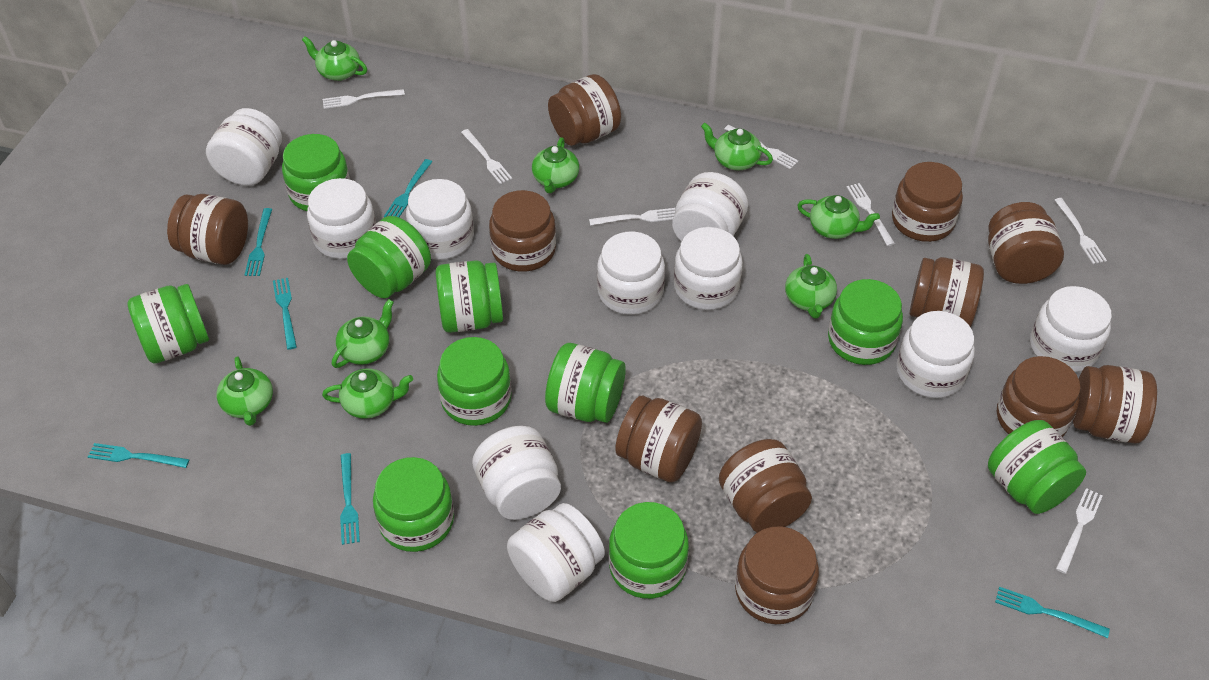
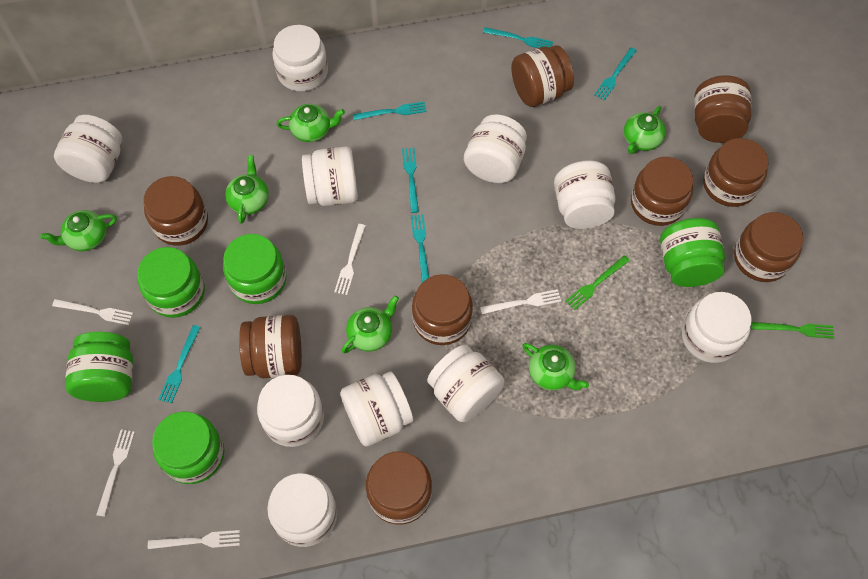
brown jar: [167,194,248,265] [489,190,556,272] [548,74,621,146] [615,396,702,482] [719,439,812,533] [735,526,819,624] [892,162,963,242] [909,257,984,327] [988,202,1064,284] [997,356,1081,437] [1073,365,1157,443] = 11 -> [144,176,208,246] [239,315,302,378] [366,451,432,525] [412,274,473,345] [511,45,574,107] [631,157,693,226] [694,75,752,143] [703,138,769,207] [734,212,804,282] = 9
green fork: none = 0 -> [566,255,630,310] [751,322,834,339] = 2
green jar: [127,284,209,363] [282,134,350,211] [347,216,431,298] [373,457,454,552] [436,260,503,333] [437,337,512,426] [545,343,626,423] [609,502,689,599] [828,279,903,365] [988,420,1086,514] = 10 -> [65,332,133,402] [137,247,205,318] [152,412,224,484] [223,234,287,304] [660,218,725,287] = 5
green teapot: [216,356,273,426] [302,36,367,81] [322,368,413,419] [332,299,394,368] [532,137,579,193] [701,122,773,170] [785,254,837,319] [797,195,880,239] = 8 -> [40,210,117,251] [225,155,269,224] [276,104,345,142] [342,295,399,353] [522,343,589,390] [624,106,666,154] = 6
white fork: [323,89,405,109] [461,129,512,184] [589,208,675,226] [724,125,799,169] [847,183,895,246] [1055,198,1107,264] [1056,488,1103,574] = 7 -> [52,299,133,325] [96,430,135,517] [148,530,240,549] [334,224,366,295] [480,289,561,314] = 5

